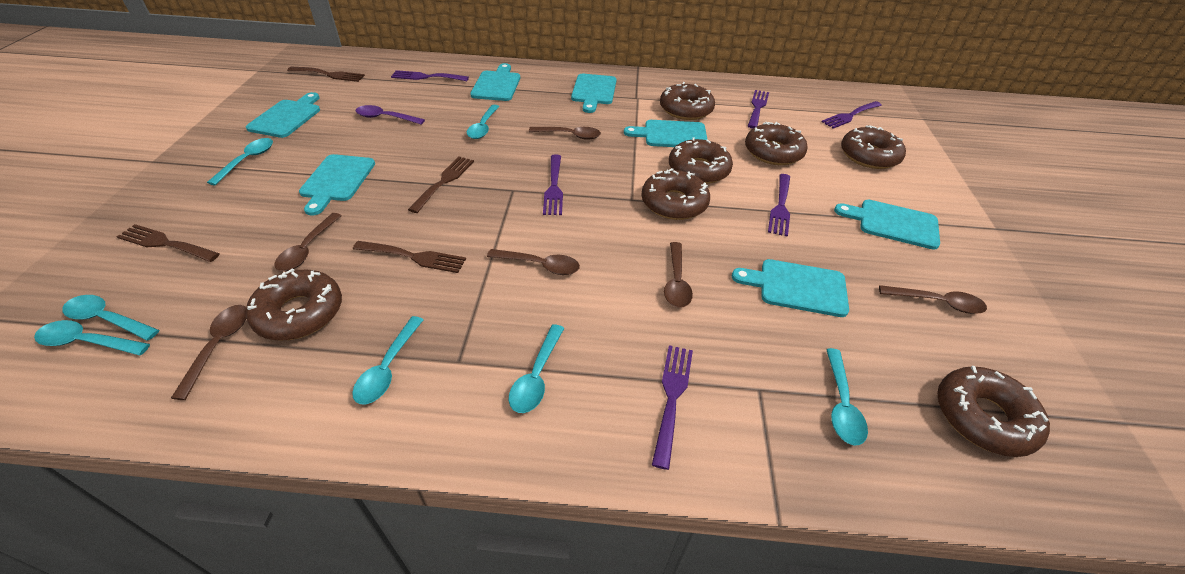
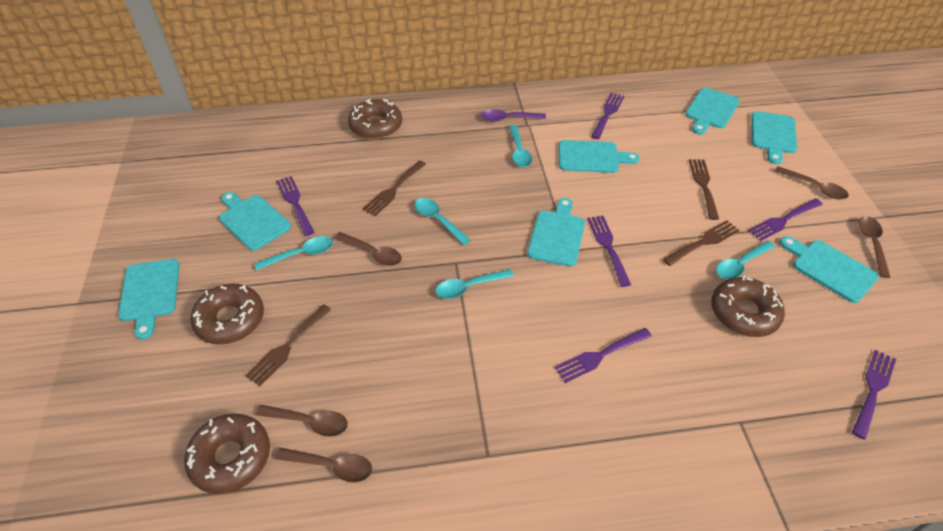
brown donut: [246,268,342,340] [641,168,710,220] [660,82,715,120] [669,137,733,184] [745,122,808,165] [841,125,906,169] [937,366,1050,457] = 7 -> [184,413,270,494] [190,283,264,345] [348,99,402,139] [711,275,785,337] = 4
brown spoon: [171,305,246,400] [275,213,342,271] [487,249,580,275] [529,127,601,140] [664,242,693,308] [879,285,987,314] = 6 -> [255,405,348,437] [275,447,372,483] [334,232,402,266] [774,166,849,199] [858,216,890,278] = 5
turquoise spoon: [34,320,150,355] [62,295,159,340] [207,138,273,185] [352,316,423,404] [467,105,499,139] [509,324,564,413] [826,348,868,445] = 7 -> [254,236,333,270] [415,198,470,245] [435,269,514,299] [509,125,532,167] [716,241,775,279] = 5

